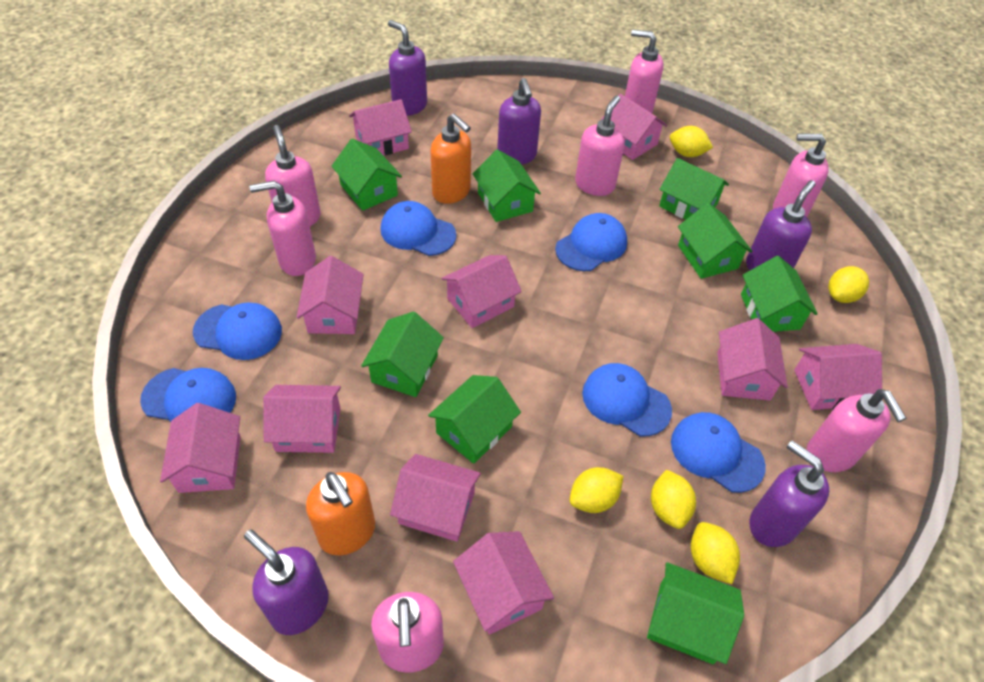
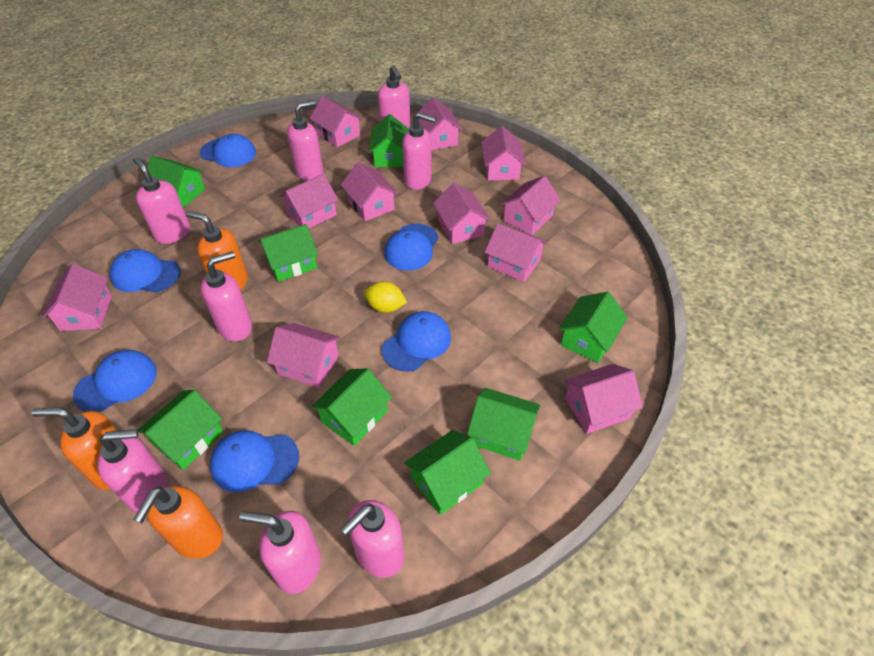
orange soap dispenser: [306,472,375,556] [430,113,471,204] = 2 -> [32,407,117,490] [133,486,223,559] [185,211,248,290] = 3
pink house: [160,403,241,493] [263,385,341,453] [296,256,364,334] [349,99,412,156] [390,454,481,542] [441,255,522,328] [453,531,554,635] [601,94,667,160] [717,318,788,400] [794,344,882,410] = 10 -> [42,264,112,331] [267,323,340,388] [279,174,338,229] [310,96,363,147] [341,162,398,221] [419,98,462,150] [433,183,491,244] [481,126,526,181] [485,223,548,282] [500,176,561,235] [564,364,643,434] = 11
pink soap dispenser: [249,181,316,276] [265,125,321,226] [371,592,444,673] [575,96,625,196] [625,30,664,113] [773,134,829,217] [807,389,907,472] = 7 -> [97,429,169,513] [133,157,190,244] [200,251,252,341] [239,511,321,594] [287,100,324,181] [341,500,404,578] [378,65,411,128] [402,112,436,190] = 8
purple soap dispenser: [244,529,329,635] [388,20,427,116] [497,78,541,165] [746,180,815,270] [750,441,829,547] = 5 -> none = 0
yellow lemon: [570,467,623,513] [651,469,696,529] [670,126,713,157] [691,522,740,584] [828,266,869,303] = 5 -> [364,281,407,313] = 1

